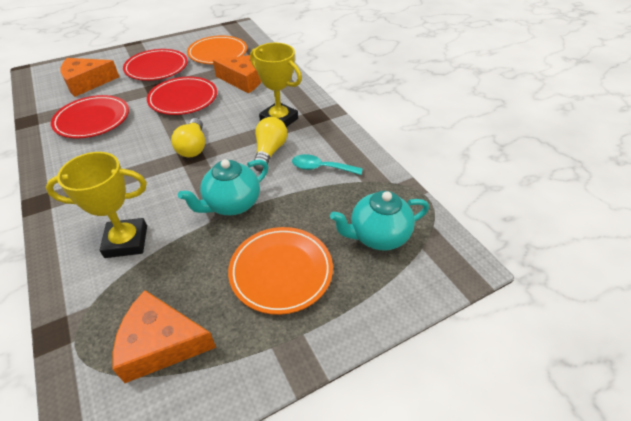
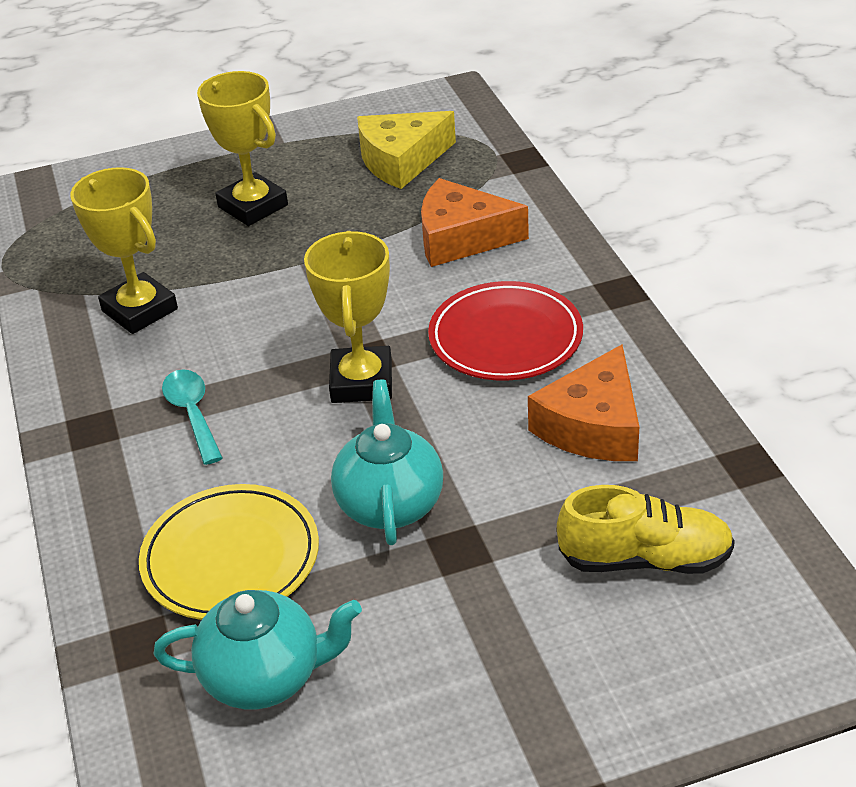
orange cheese: [61,58,119,97] [112,290,216,383] [213,55,261,93] = 3 -> [421,178,529,267] [528,345,639,461] = 2
orange plate: [187,35,247,64] [228,227,333,315] = 2 -> none = 0
red plate: [51,95,129,139] [123,49,188,81] [147,77,217,115] = 3 -> [428,281,583,381] = 1
yellow cheese: none = 0 -> [357,111,456,189] = 1
yellow light bulb: [171,118,205,158] [253,117,287,171] = 2 -> none = 0
yellow plate: none = 0 -> [139,484,319,620] = 1
yellow shoe: none = 0 -> [557,485,735,574] = 1
yellow trophy: [46,152,147,258] [250,43,302,127] = 2 -> [70,167,178,334] [197,71,288,226] [304,231,392,403] = 3

